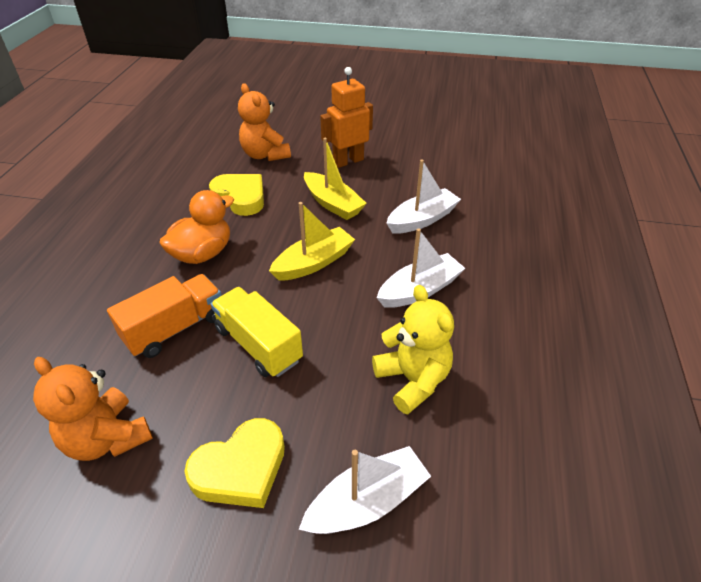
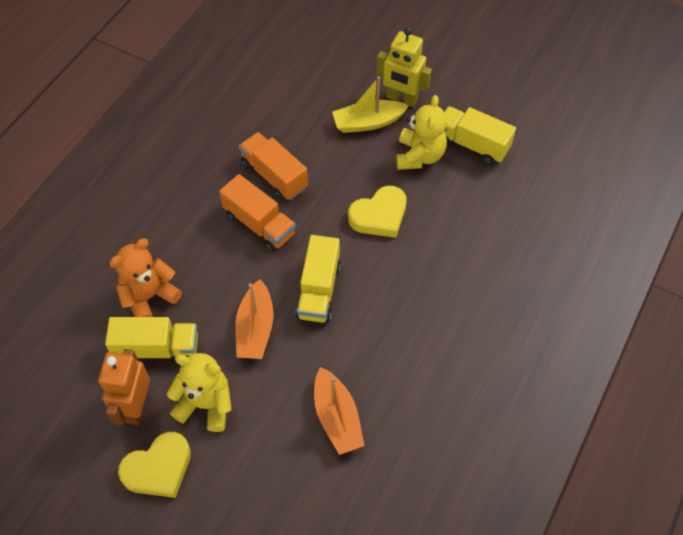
orange boat: none = 0 -> [235,279,273,359] [314,367,365,455] = 2
orange duck: [159,190,234,264] = 1 -> none = 0
orange teddy bear: [33,357,153,461] [238,83,291,161] = 2 -> [109,238,182,317] = 1
orange truck: [107,274,222,358] = 1 -> [219,174,296,252] [239,132,308,200] = 2
white boat: [299,446,431,534] [377,228,465,308] [387,159,461,234] = 3 -> none = 0
yellow boat: [269,202,355,281] [304,138,367,220] = 2 -> [332,76,409,133] = 1
yellow robot: none = 0 -> [376,28,432,107] = 1
yellow teddy bear: [372,285,454,414] = 1 -> [167,353,232,432] [396,95,447,170] = 2
yellow truck: [211,287,303,377] = 1 -> [105,317,198,358] [296,235,341,323] [444,106,516,165] = 3

